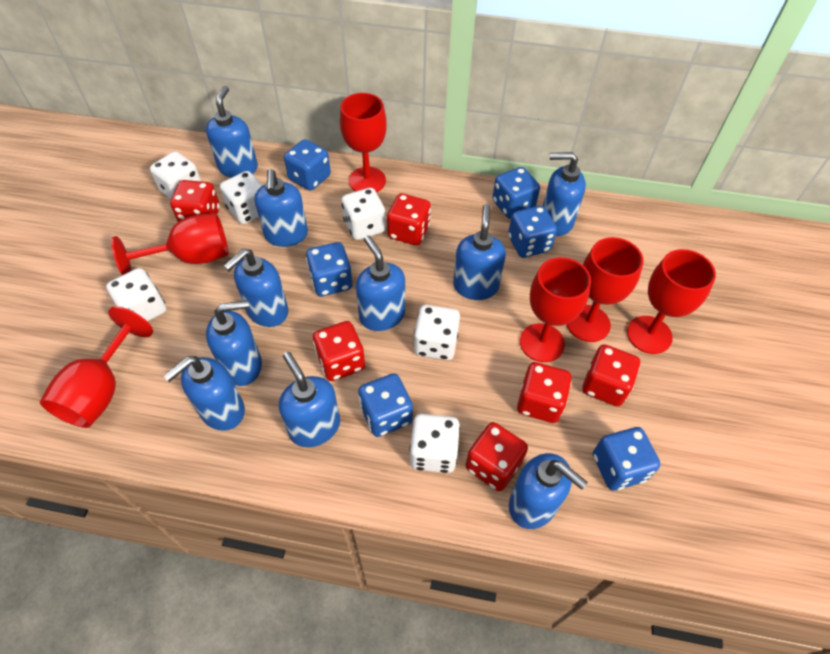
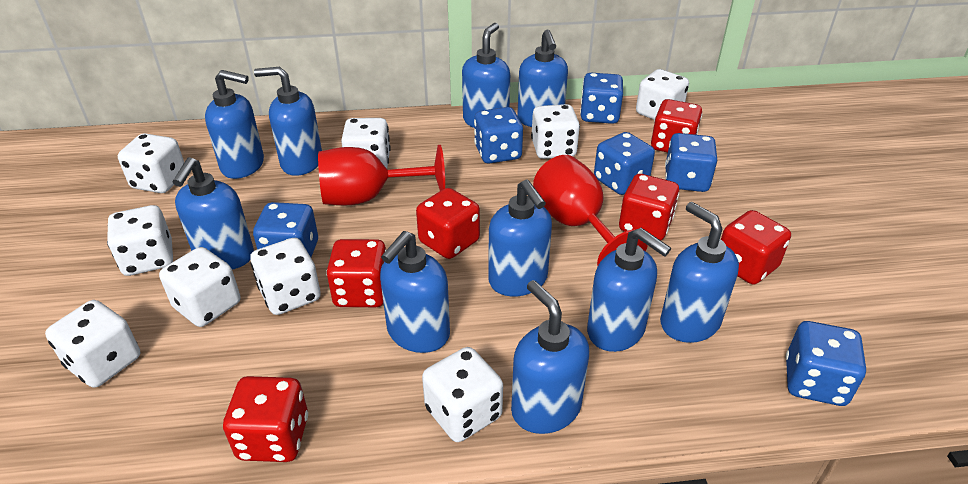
red goblet: [40,306,153,428] [111,213,229,275] [340,93,387,192] [520,257,591,362] [567,237,644,342] [627,249,716,354] = 6 -> [318,145,445,206] [533,155,648,266] = 2
white dice: [106,268,166,322] [150,151,201,199] [220,171,263,224] [341,188,386,240] [410,414,460,473] [414,305,460,360] = 6 -> [45,300,140,388] [107,205,173,276] [118,133,184,193] [159,247,240,327] [250,238,321,315] [341,118,391,168] [422,347,503,442] [531,104,580,159] [636,69,689,120] = 9

